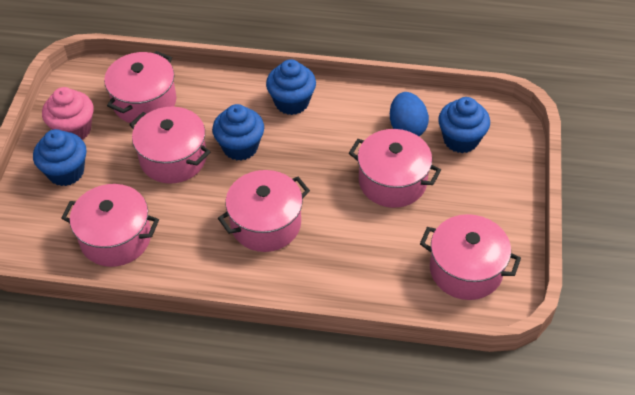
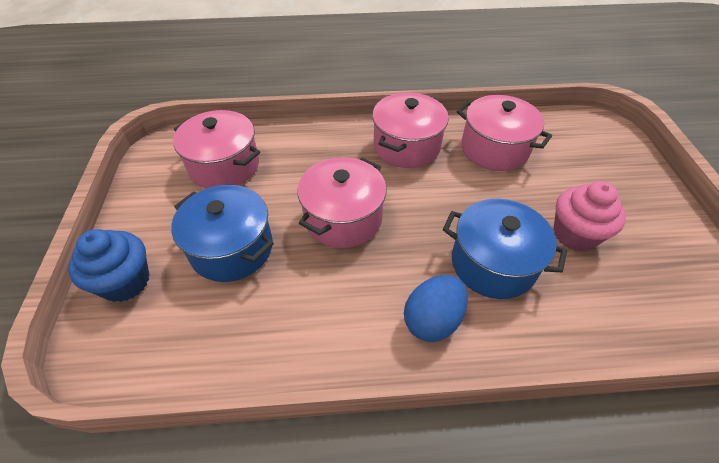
blue cupcake: [33,129,87,186] [212,104,264,161] [266,59,316,115] [438,97,490,153] = 4 -> [68,229,149,302] = 1
blue pot: none = 0 -> [171,185,274,282] [443,199,567,299] = 2
pink pot: [61,184,159,267] [104,51,176,123] [129,107,210,184] [218,170,310,252] [349,129,441,208] [420,214,521,300] = 6 -> [173,110,260,188] [297,157,387,248] [372,92,449,168] [457,95,552,171] = 4

